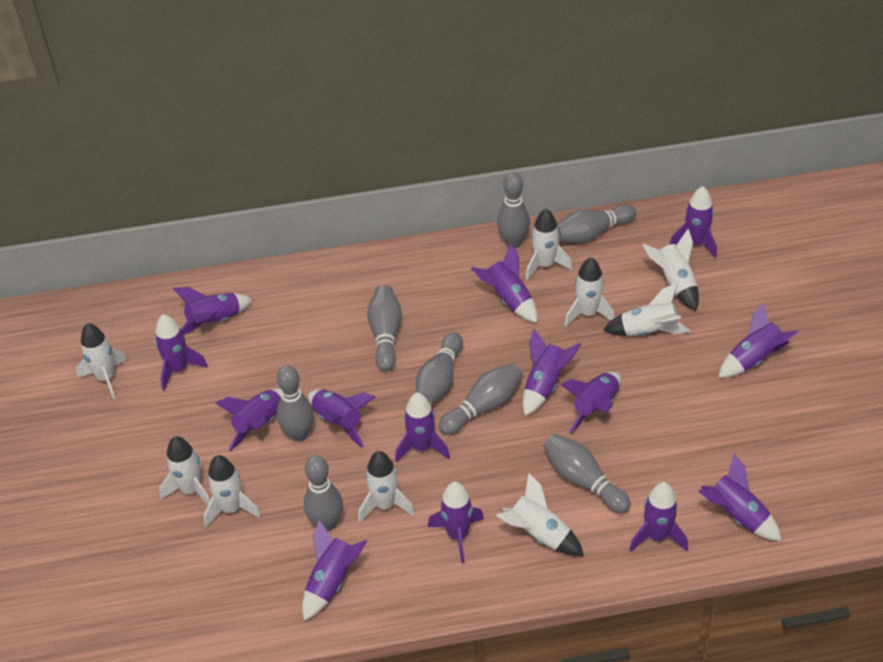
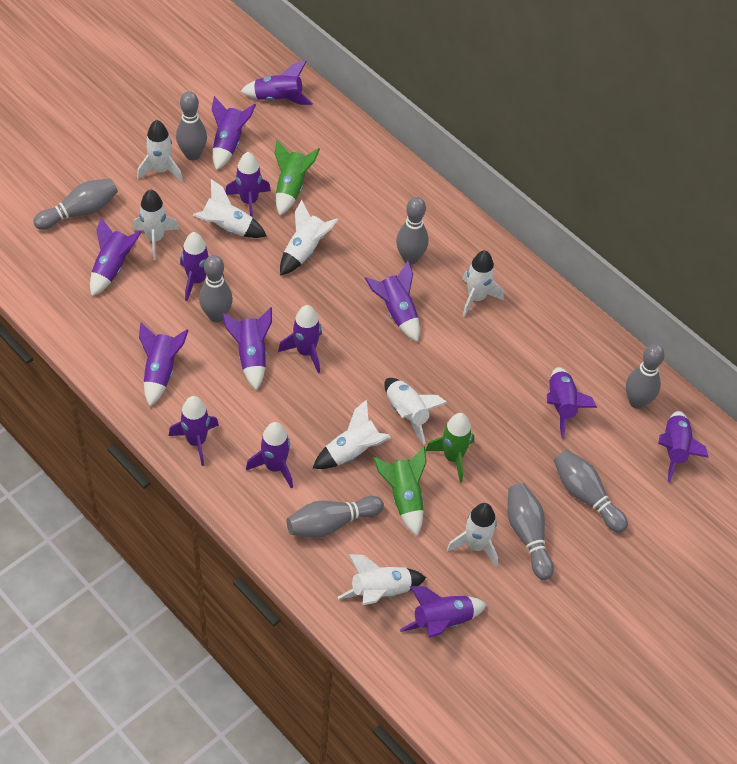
green rocket: none = 0 -> [274,140,320,215] [373,447,427,536] [425,413,474,482] = 3

